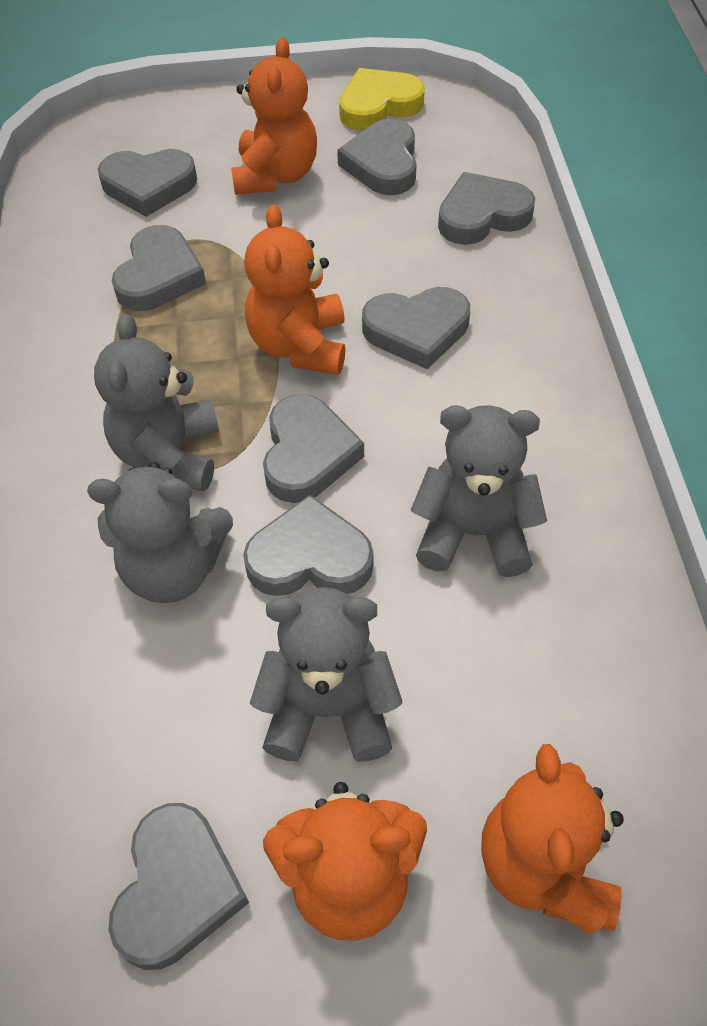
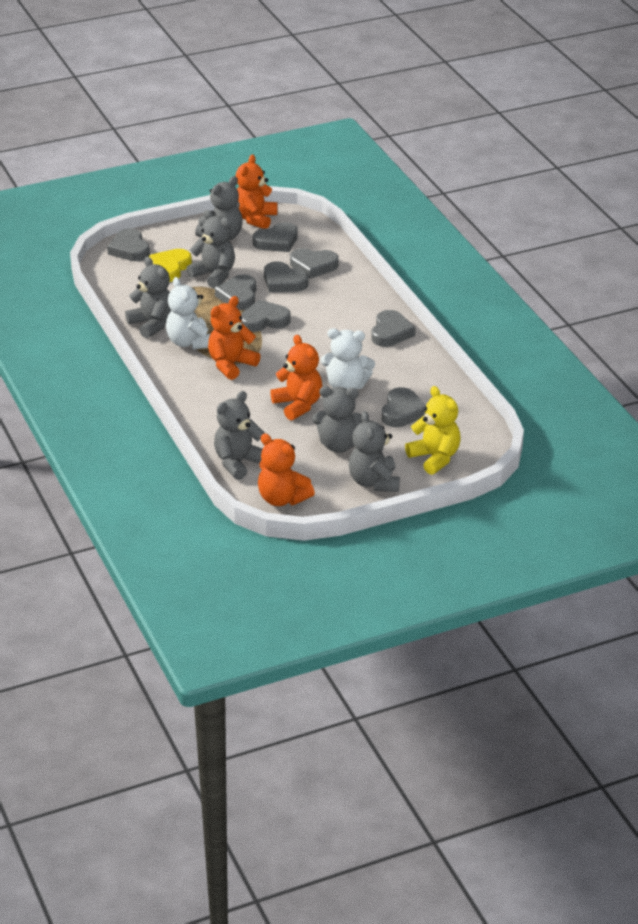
grey teddy bear: [87,462,233,603] [94,314,219,492] [250,587,402,762] [411,405,547,577] = 4 -> [125,257,172,339] [186,210,235,288] [195,176,243,240] [214,391,265,480] [312,386,362,452] [349,411,400,492] = 6
white teddy bear: none = 0 -> [166,277,211,350] [321,328,375,389] = 2
yellow teddy bear: none = 0 -> [405,386,461,475] = 1

